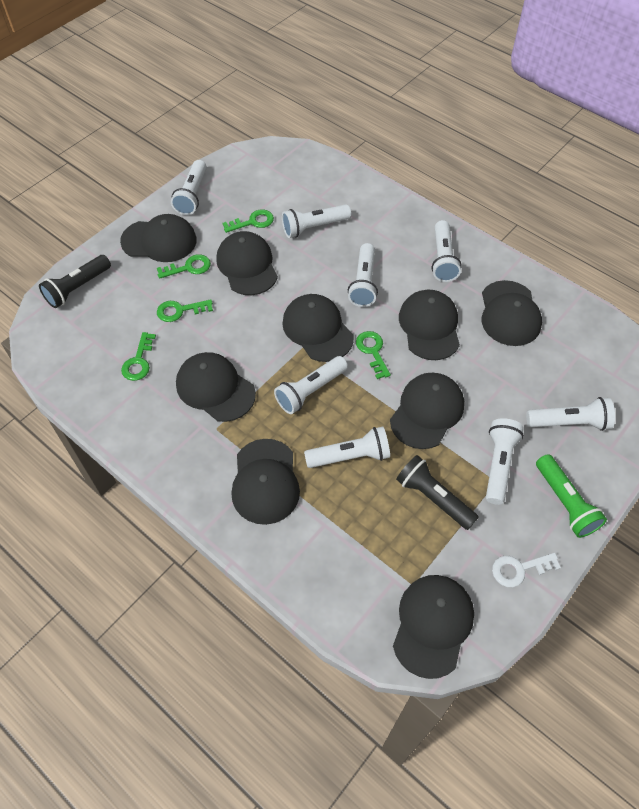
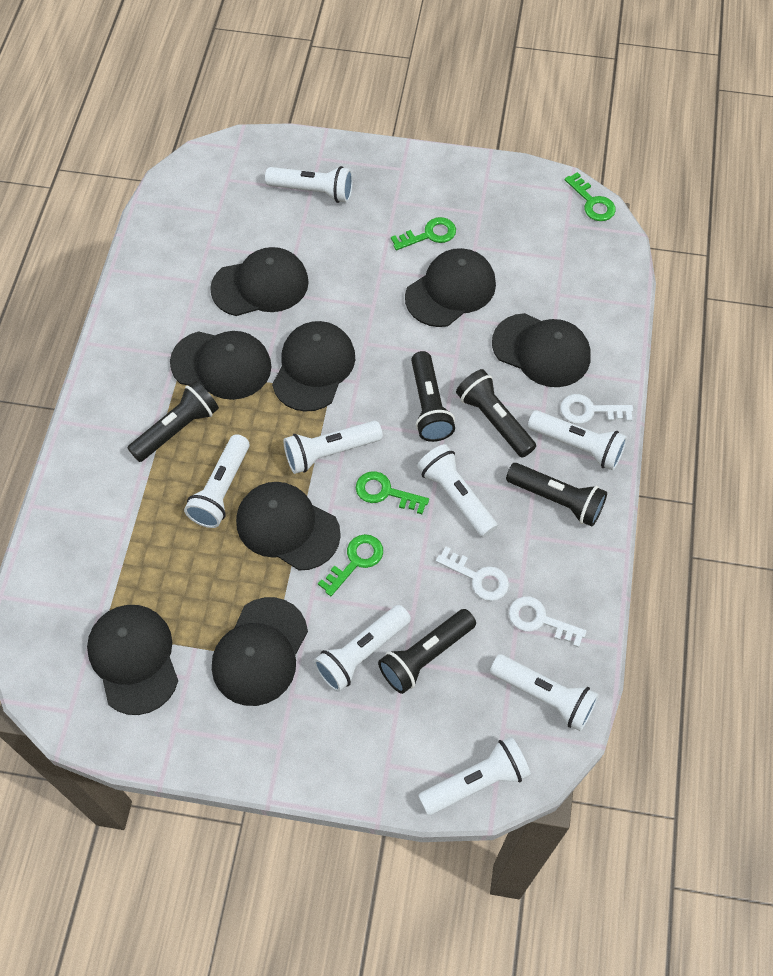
black cap: [120,214,197,262] [176,352,256,422] [216,231,278,295] [231,439,300,525] [282,294,354,362] [390,373,464,449] [393,575,474,679] [399,290,460,360] [482,280,542,346] = 9 -> [87,605,178,715] [170,331,272,400] [210,247,309,316] [212,597,308,706] [236,482,341,571] [272,321,355,412] [405,248,496,327] [492,313,591,387] = 8
black flashlight: [39,255,111,308] [396,455,479,530] = 2 -> [128,381,219,462] [378,609,476,694] [411,351,455,442] [456,369,536,458] [506,463,607,526] = 5
green flashlight: [536,454,607,538] = 1 -> none = 0
green key: [121,332,156,381] [157,254,211,279] [157,299,213,322] [223,209,274,233] [356,331,391,379] = 5 -> [318,534,383,596] [356,471,429,514] [391,217,456,250] [565,172,616,221] = 4
white key: [492,553,561,587] = 1 -> [436,547,509,601] [509,596,587,648] [560,394,633,424] = 3

